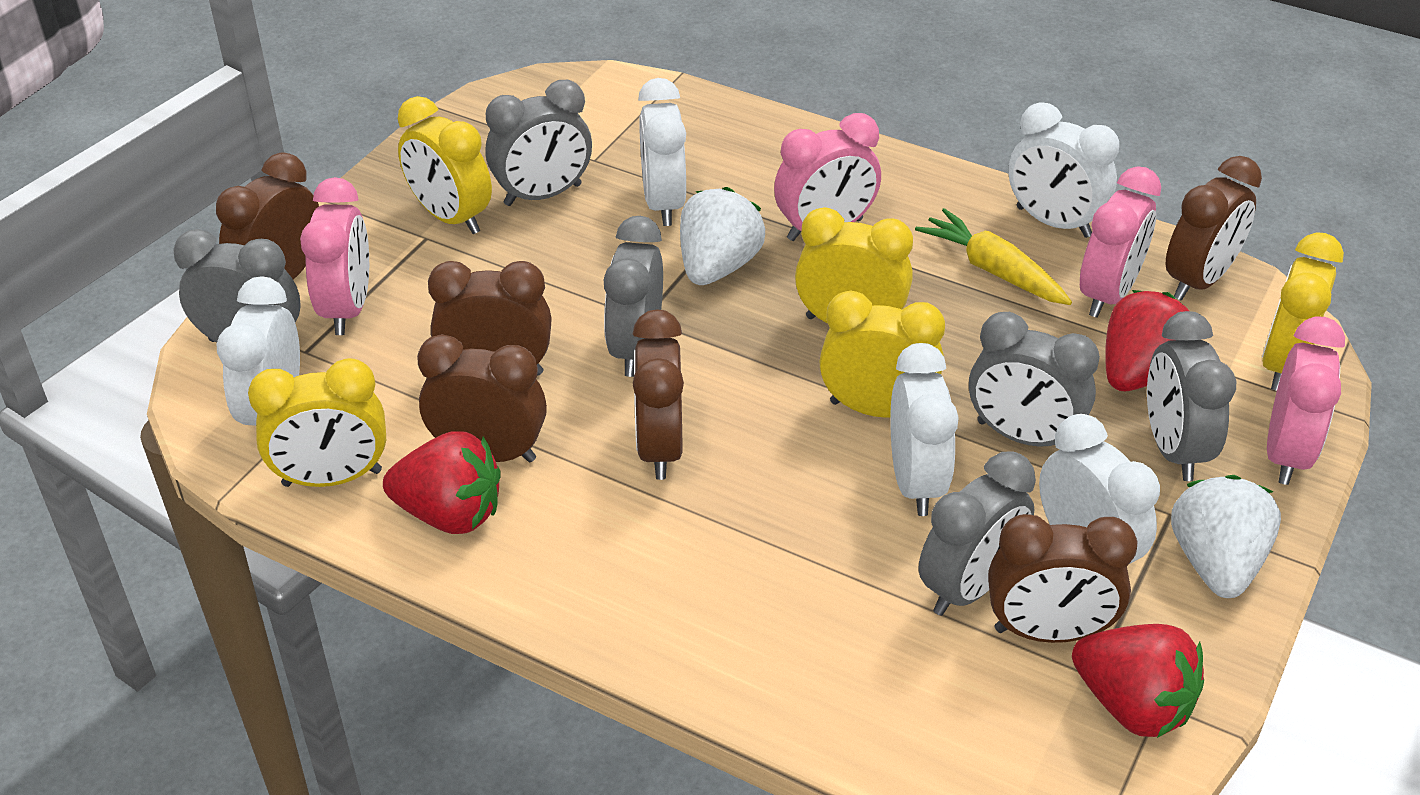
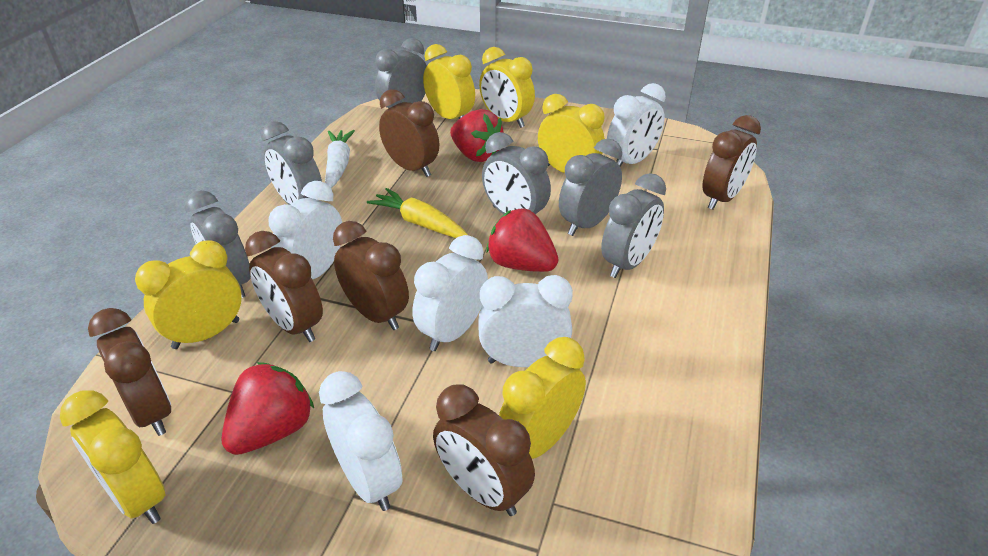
pink clock: [300,177,369,335] [774,113,881,241] [1080,166,1161,318] [1267,316,1345,485] = 4 -> none = 0
white carrot: none = 0 -> [325,130,355,188] = 1
white strawberry: [680,187,765,285] [1171,475,1281,598] = 2 -> none = 0
yellow clock: [248,358,386,487] [398,96,492,234] [795,207,913,323] [819,291,945,418] [1262,232,1344,391] = 5 -> [60,390,165,524] [135,240,242,349] [423,44,475,119] [479,47,535,128] [499,337,586,459] [538,94,605,173] = 6

